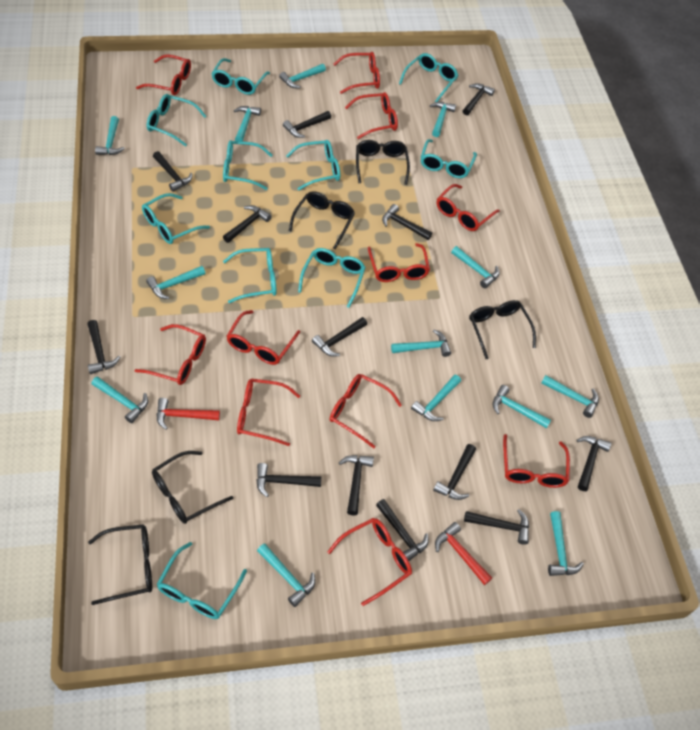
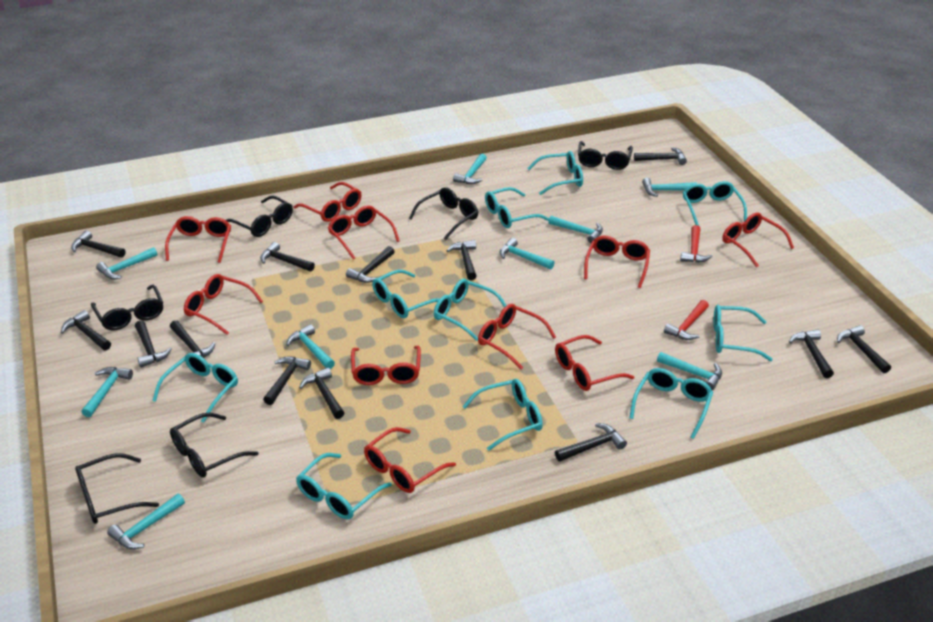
black glasses: [88,524,152,605] [152,451,233,524] [289,191,355,249] [356,140,410,185] [469,300,536,359] = 5 -> [75,453,159,524] [91,285,163,330] [170,413,258,478] [226,196,293,237] [409,187,478,240] [578,141,633,170] = 6
red glasses: [134,324,206,385] [136,54,191,95] [226,310,300,365] [237,379,300,446] [327,518,412,606] [329,374,402,449] [333,52,380,94] [345,92,398,139] [368,243,430,282] [436,184,500,231] [503,434,570,488] = 11 -> [165,216,231,263] [184,274,263,335] [293,182,361,222] [328,205,400,260] [351,346,421,385] [364,427,456,493] [478,304,556,370] [555,335,634,391] [584,236,650,288] [722,212,794,267] = 10
turquoise hammer: [91,376,148,423] [95,116,125,155] [146,266,206,299] [234,106,261,142] [257,543,315,607] [279,64,326,88] [391,330,451,357] [411,375,461,421] [430,102,456,137] [451,246,500,288] [493,385,551,429] [541,375,599,418] [548,511,584,576] = 13 -> [81,367,133,417] [96,247,157,279] [107,494,185,549] [286,324,335,369] [453,153,487,184] [499,238,555,269] [548,216,603,243] [642,178,697,197] [657,352,722,390] = 9

